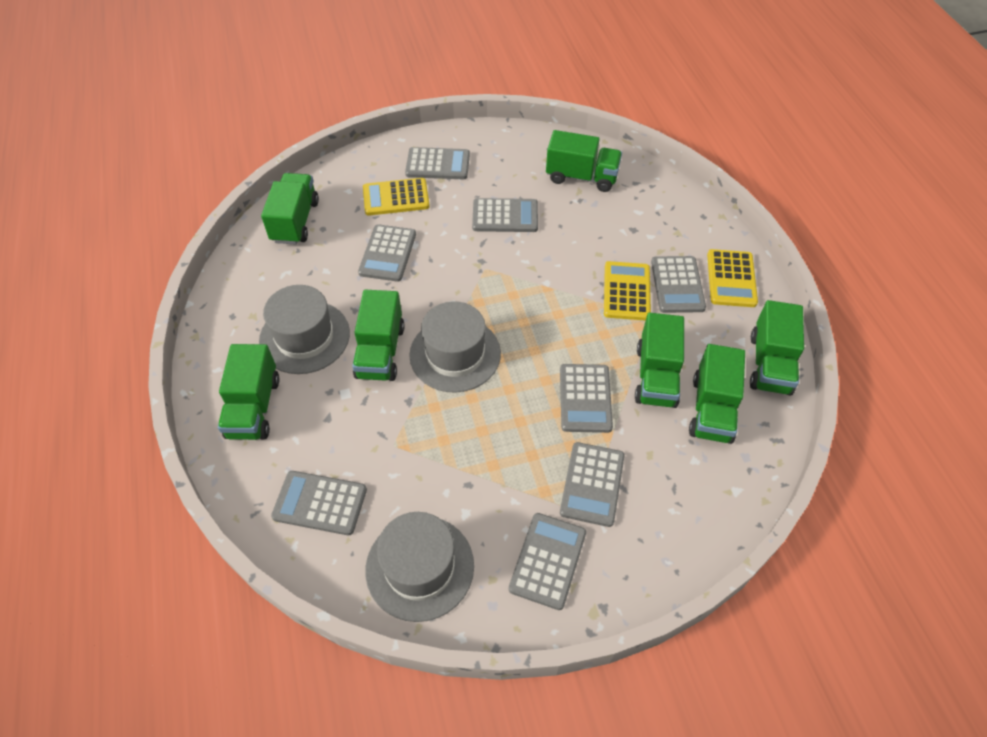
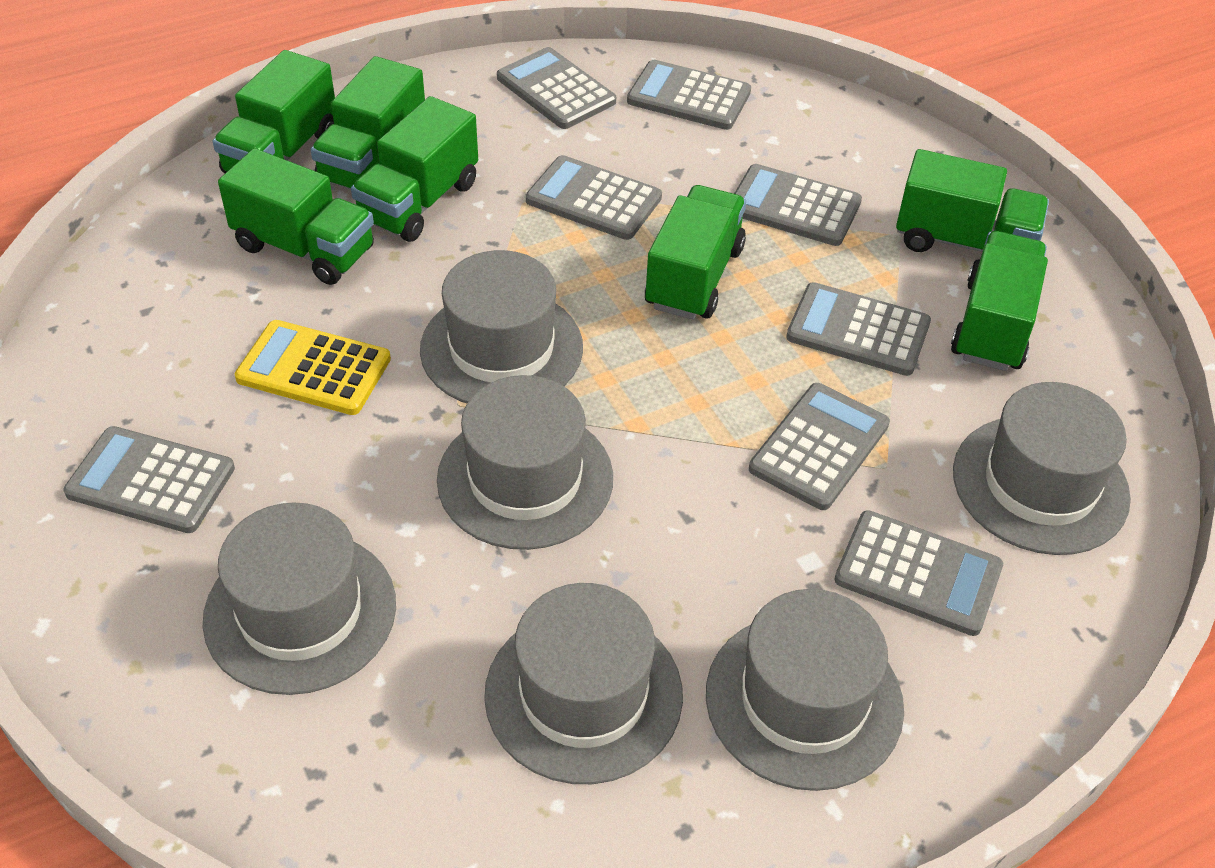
grey hat: [259,285,350,374] [365,512,474,622] [409,301,501,392] = 3 -> [203,502,396,695] [420,250,583,403] [437,375,613,550] [484,583,683,784] [706,589,904,791] [953,382,1131,555] = 6
yellow calculator: [363,178,430,216] [604,261,651,321] [707,249,758,307] = 3 -> [235,320,391,415] = 1

